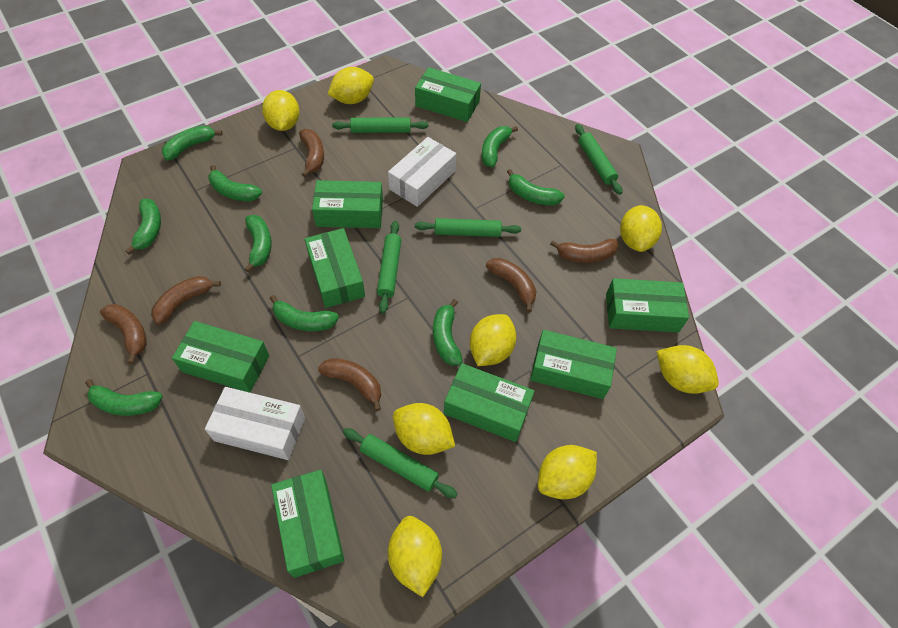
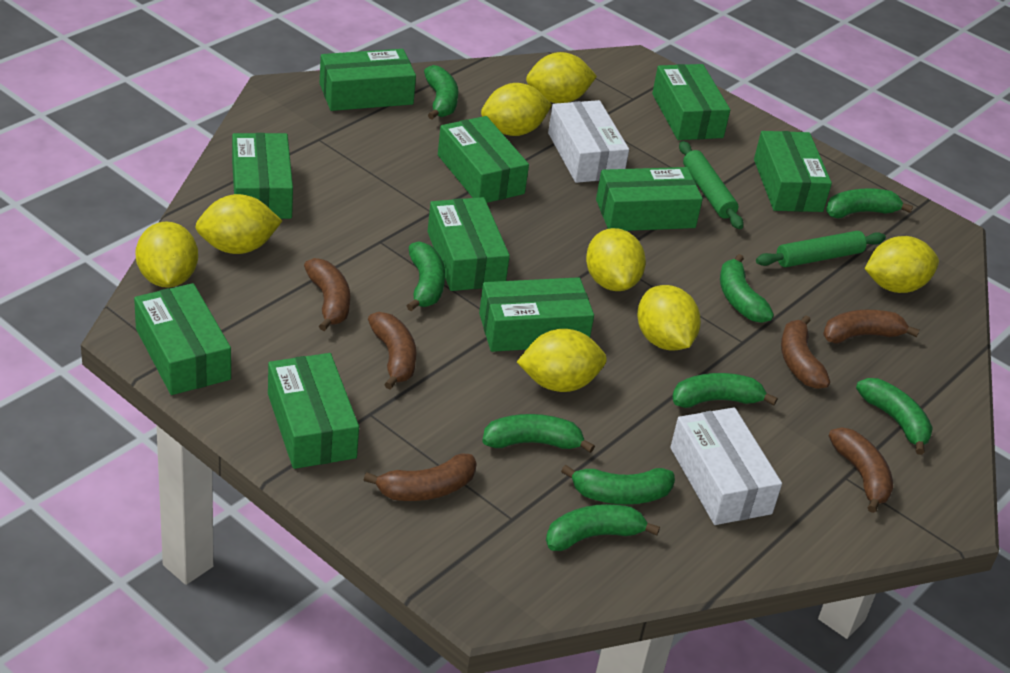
green box: [172,321,269,393] [271,470,345,578] [305,228,365,308] [312,180,383,228] [415,67,481,122] [444,363,535,442] [530,330,617,399] [606,278,689,332] = 8 -> [134,283,231,395] [232,133,293,219] [268,353,359,469] [320,49,416,111] [427,197,510,291] [438,116,529,203] [479,277,594,352] [596,167,703,231] [652,64,730,140] [754,131,832,212] = 10
green rolling pin: [332,118,429,133] [343,428,458,498] [377,221,401,313] [415,218,521,237] [575,124,622,195] = 5 -> [679,141,744,229] [756,231,886,267] = 2

